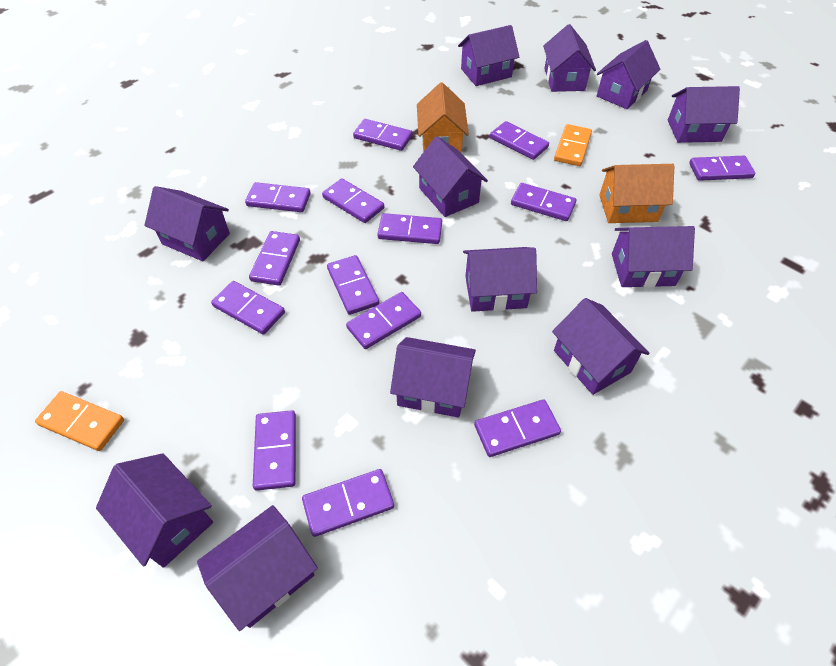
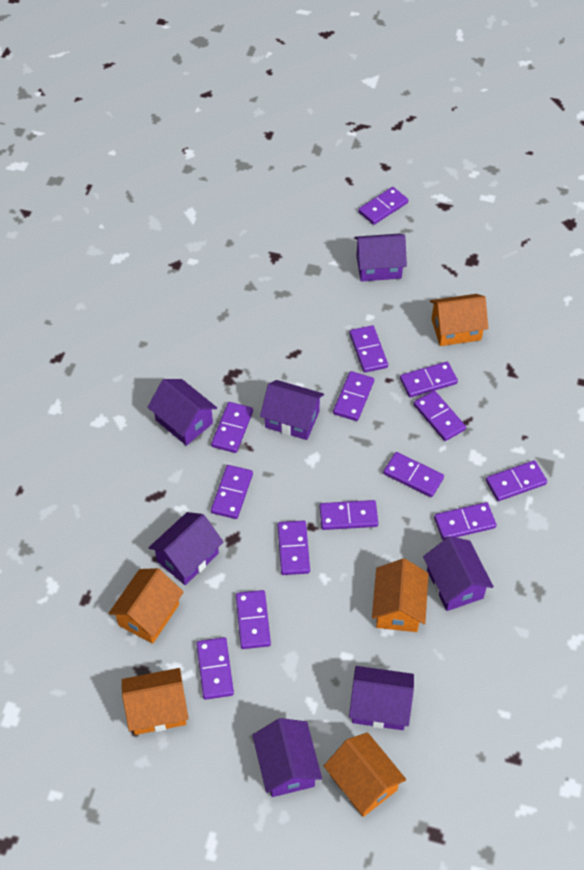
orange domino: [35,391,124,451] [554,124,592,166] = 2 -> none = 0
orange house: [417,82,469,154] [599,164,674,223] = 2 -> [109,568,184,644] [122,668,189,735] [324,732,406,817] [372,559,428,632] [430,294,488,346] = 5
purple house: [96,453,213,568] [144,186,230,261] [197,505,318,631] [390,337,476,418] [413,136,488,217] [458,25,519,86] [463,247,537,312] [543,24,596,92] [552,298,650,395] [597,40,660,109] [612,226,695,288] [668,86,740,143] = 12 -> [148,379,217,446] [149,512,223,585] [252,718,322,797] [260,380,324,440] [349,666,414,730] [354,234,407,281] [423,536,494,611] = 7

